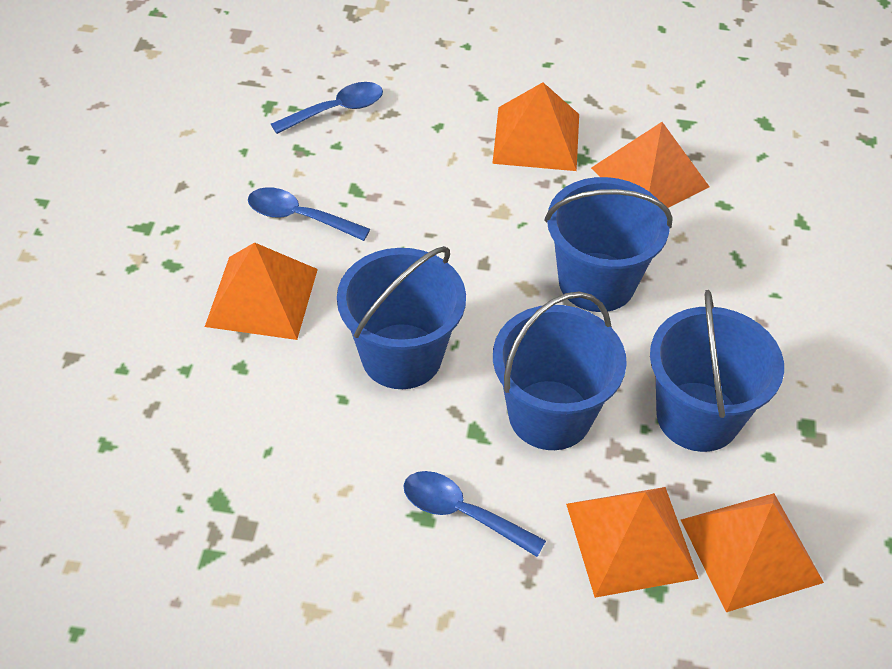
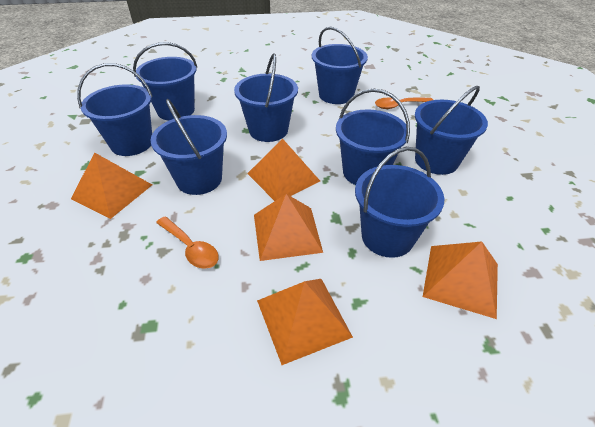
blue bucket: [337,246,466,389] [493,291,627,450] [545,177,673,312] [650,290,784,452] = 4 -> [77,63,153,156] [133,42,197,121] [150,99,227,195] [234,53,298,142] [312,27,368,104] [336,89,410,185] [355,147,444,258] [415,86,488,175] = 8
blue spoon: [248,187,370,241] [271,82,383,134] [403,471,546,557] = 3 -> none = 0
orange spoon: none = 0 -> [156,217,219,269] [375,98,433,109] = 2

